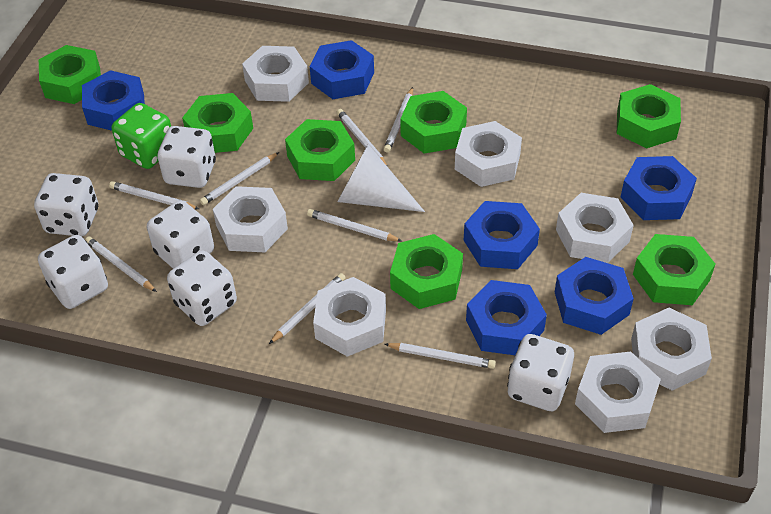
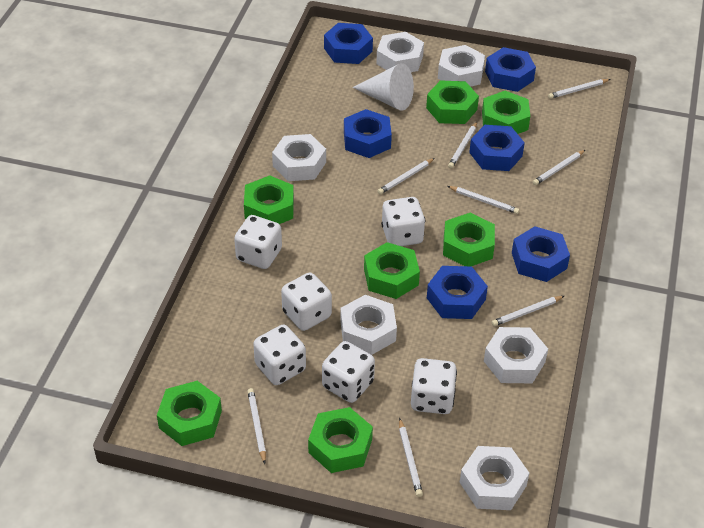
green dice: [112,103,171,169] = 1 -> none = 0
white nut: [213,186,288,252] [242,46,309,102] [313,277,386,357] [455,121,522,187] [556,193,634,263] [575,351,661,433] [631,308,712,391] = 7 -> [272,134,326,181] [340,295,397,355] [376,32,424,72] [438,45,485,87] [460,446,529,510] [484,327,548,383] = 6

